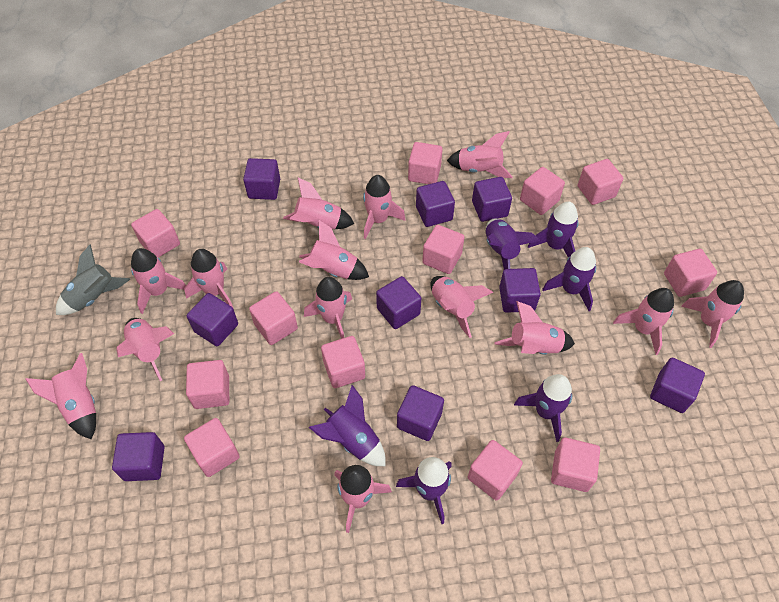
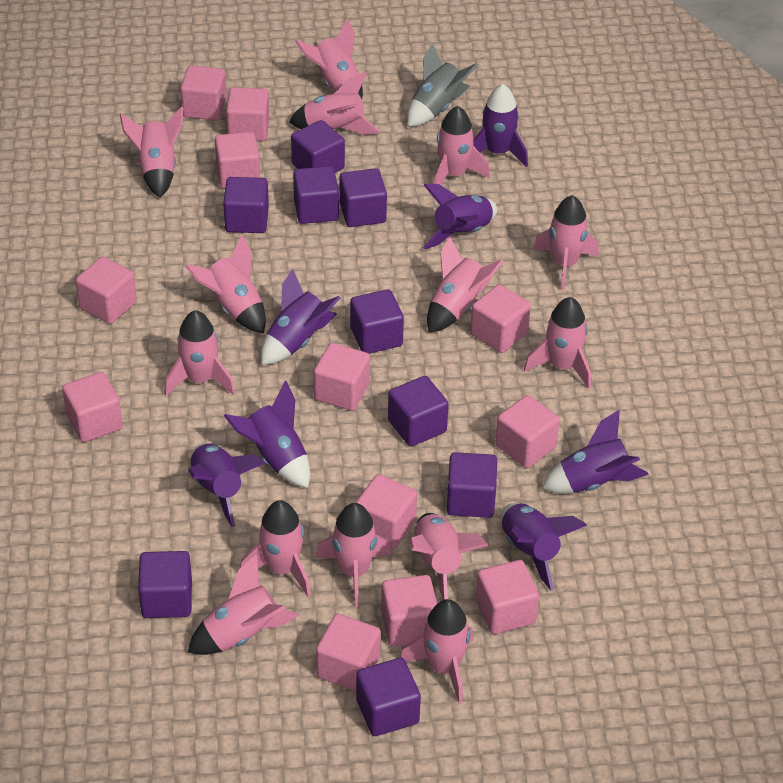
purple rocket: [309,385,386,466] [396,457,452,524] [486,218,540,270] [514,374,572,442] [528,201,578,258] [542,247,596,311] = 6 -> [189,443,265,527] [224,381,310,488] [261,268,341,365] [423,184,497,249] [473,84,528,167] [501,503,587,591] [542,410,649,494] = 7

